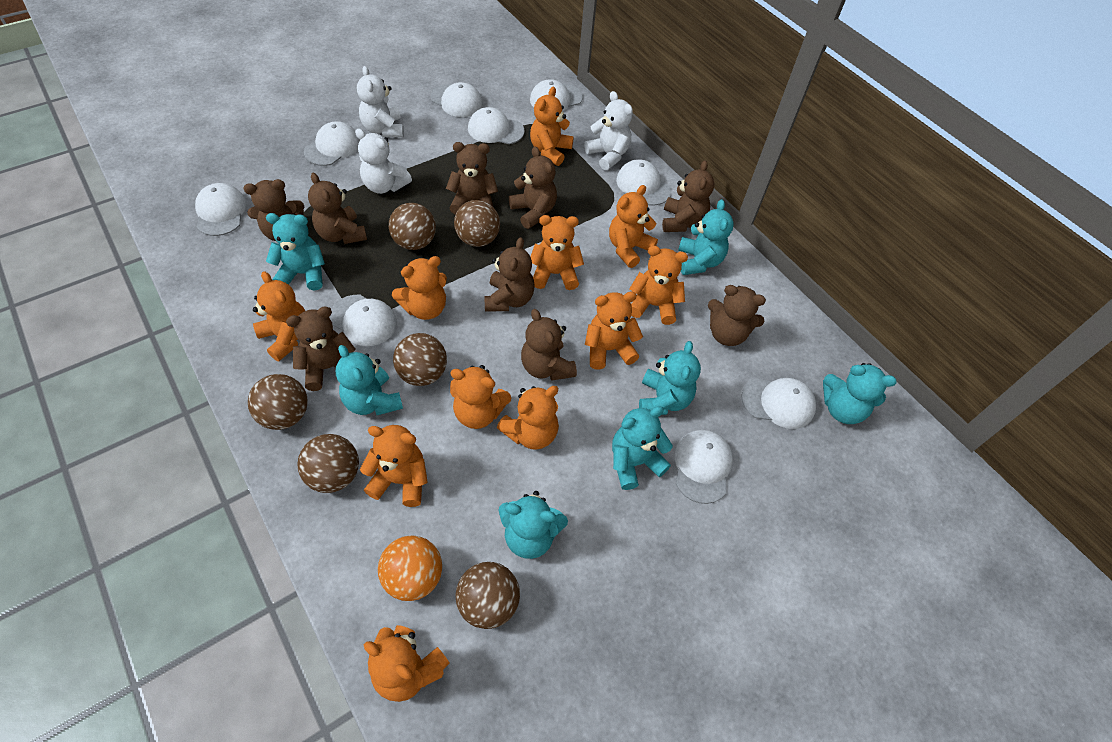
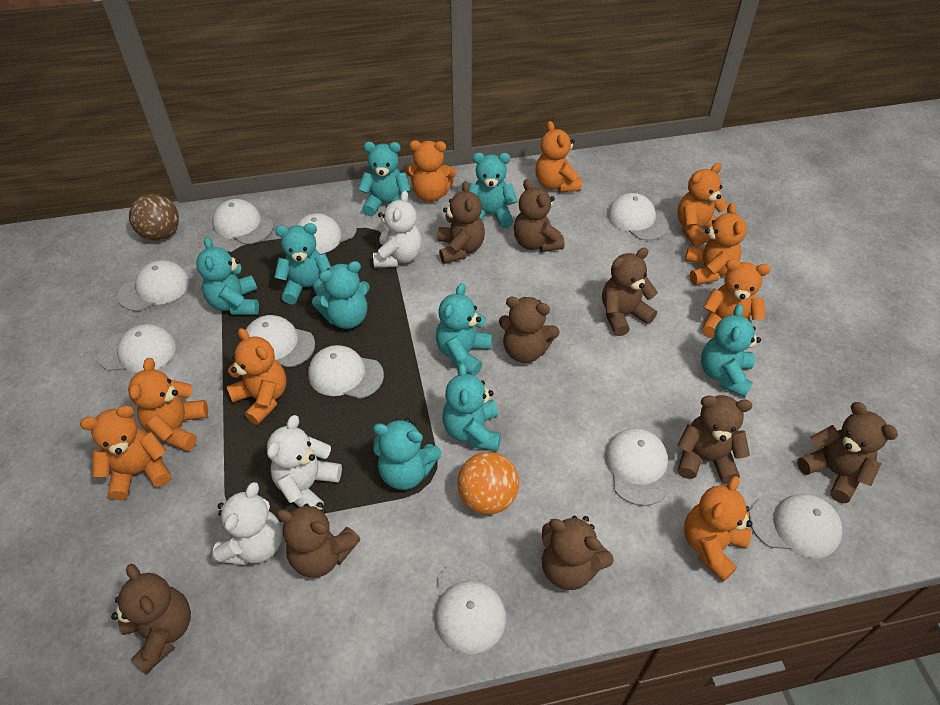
brown ball: [248,374,308,430] [297,434,359,493] [389,203,436,250] [393,333,447,386] [454,200,500,247] [456,562,520,629] = 6 -> [129,194,179,241] = 1
orange teddy bear: [253,271,305,361] [360,425,428,507] [364,625,450,702] [392,256,447,320] [450,365,511,429] [497,386,559,450] [530,86,574,166] [530,215,584,290] [585,292,643,370] [609,185,658,268] [629,246,688,325] = 11 -> [80,405,171,501] [128,358,208,451] [227,328,287,425] [405,140,457,202] [536,121,582,193] [677,163,728,247] [684,476,752,582] [685,203,747,285] [702,259,770,338] = 9
turquoise teddy bear: [266,213,325,291] [336,345,403,415] [498,491,568,559] [612,406,673,490] [639,341,701,415] [678,199,734,275] [823,363,897,424] = 7 -> [196,237,259,315] [274,223,331,304] [312,261,370,329] [358,142,411,216] [373,418,441,490] [436,283,492,376] [442,363,501,451] [469,153,517,228] [701,304,761,397] = 9
white cap: [195,183,247,236] [304,121,360,166] [329,295,397,346] [430,82,483,117] [468,107,525,144] [530,79,583,111] [616,159,671,206] [674,430,733,504] [741,378,816,429] = 9 -> [98,324,176,373] [117,260,189,311] [212,199,273,244] [246,315,315,368] [295,213,357,254] [308,345,384,399] [435,559,506,654] [605,428,669,506] [608,193,668,240] [749,494,842,558] = 10

